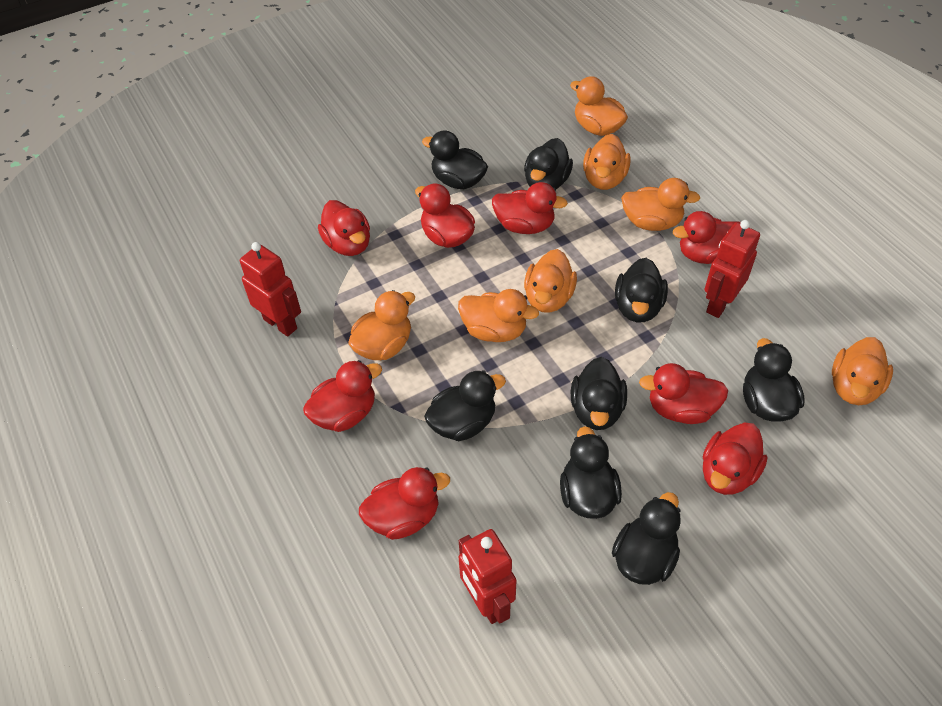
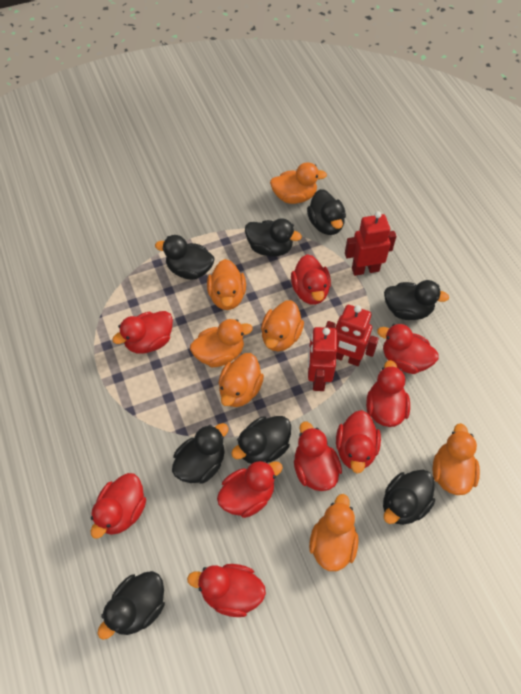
red duck: [303,360,382,432] [318,200,370,256] [359,467,450,540] [415,184,475,248] [492,182,568,234] [639,363,728,424] [673,211,741,264] [703,422,768,495] = 8 -> [91,473,146,539] [112,311,173,354] [187,564,266,617] [217,460,283,518] [291,254,331,305] [294,422,342,491] [336,410,381,473] [366,360,410,427] [377,324,439,374] = 9

